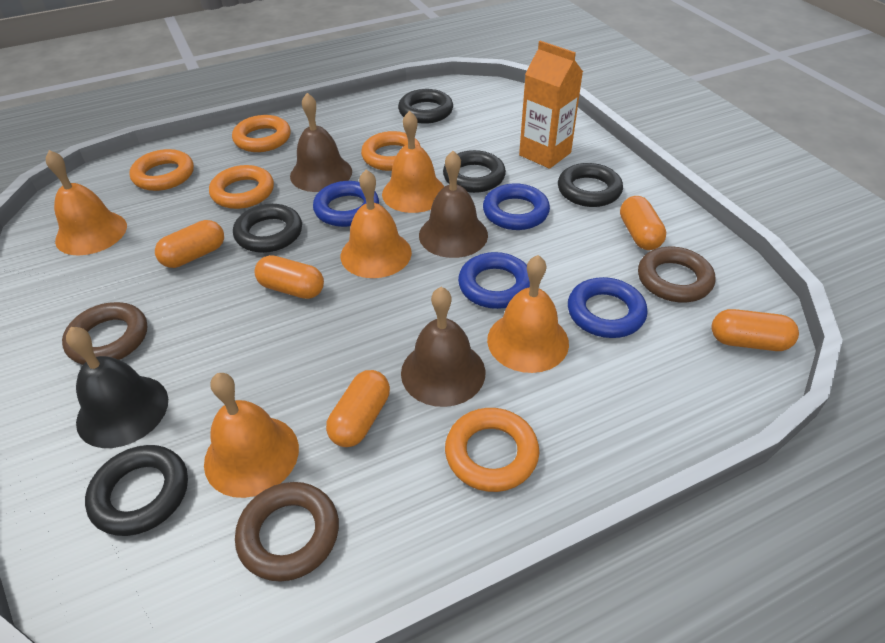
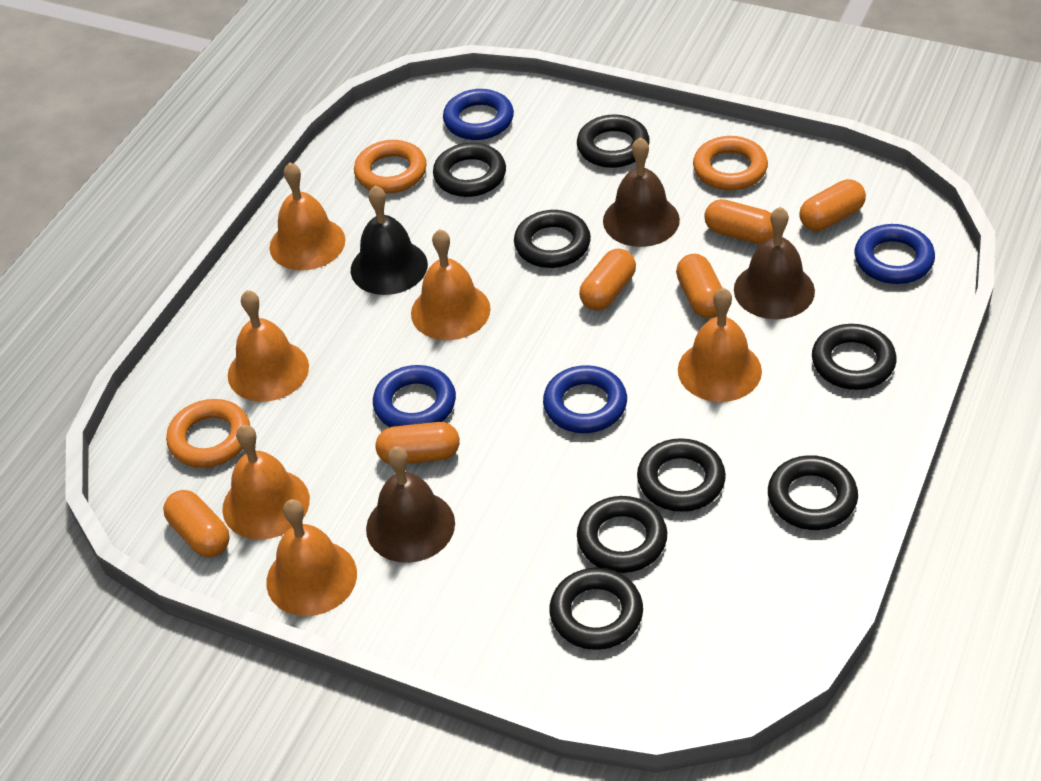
black ring: [85,445,188,536] [233,204,302,253] [398,89,453,124] [443,150,506,193] [558,163,623,207] = 5 -> [433,143,506,197] [514,210,591,268] [550,568,643,650] [577,115,650,168] [577,496,667,573] [637,438,726,512] [768,455,858,530] [812,324,897,390] = 8
brown ring: [62,302,147,365] [235,482,339,582] [638,247,715,302] = 3 -> none = 0
orange bell: [46,150,127,255] [204,373,299,498] [341,169,412,278] [382,111,445,213] [487,255,569,373] = 5 -> [222,425,310,540] [228,290,309,402] [266,499,357,616] [270,162,346,270] [411,229,491,340] [678,288,762,402] = 6
orange capsule: [155,220,224,268] [254,255,324,299] [326,370,390,447] [620,196,666,250] [712,309,799,351] = 5 -> [163,490,230,557] [376,422,460,464] [579,249,636,310] [676,254,722,318] [704,199,774,244] [799,179,866,231] = 6
orange carton: [519,41,583,169] = 1 -> none = 0
orange ring: [129,149,194,191] [209,165,274,209] [232,115,291,152] [361,131,420,171] [445,408,539,492] = 5 -> [166,399,250,468] [354,140,427,194] [693,136,768,191] = 3

